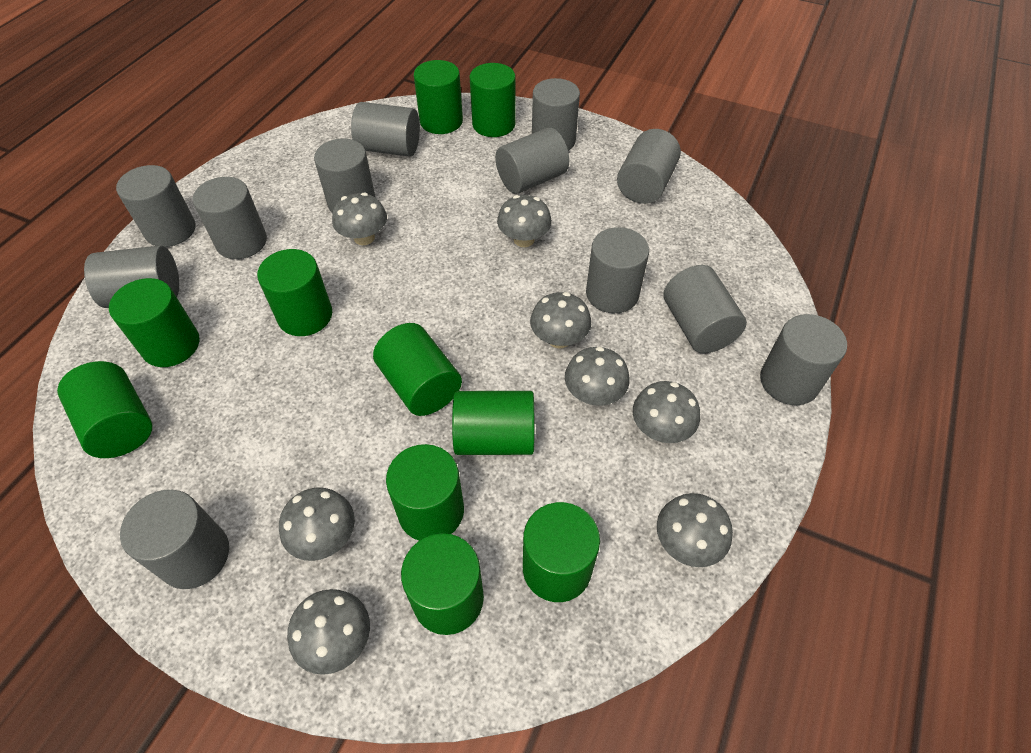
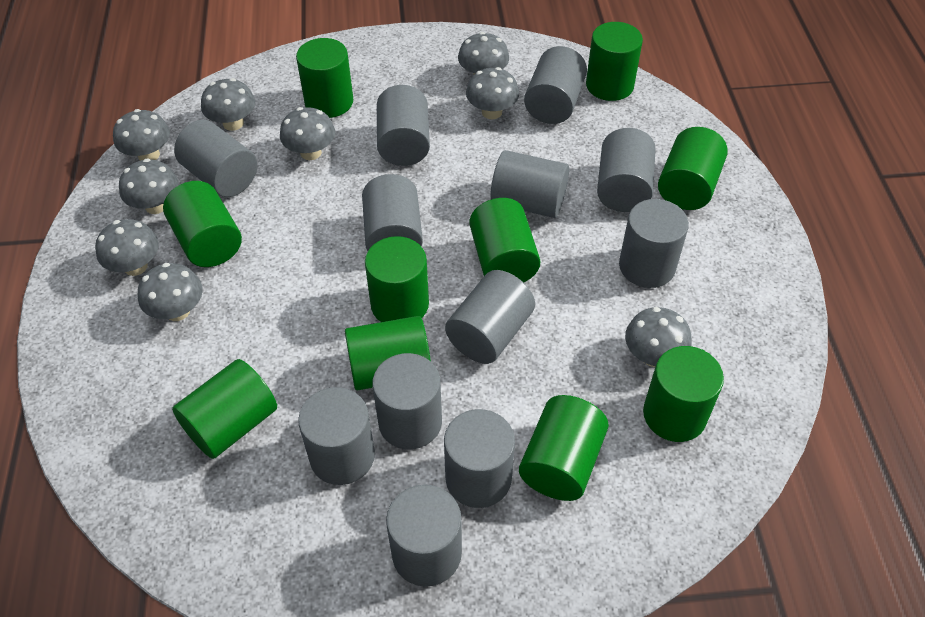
grey mushroom: [279,487,355,561] [287,589,370,675] [332,192,387,245] [497,195,552,247] [530,292,591,348] [565,346,630,406] [633,381,700,443] [657,493,733,567] = 8 -> [95,219,159,276] [113,109,170,161] [119,158,178,214] [138,263,203,321] [201,78,255,131] [280,107,335,160] [458,32,509,74] [466,67,519,119] [625,307,692,367] = 9

